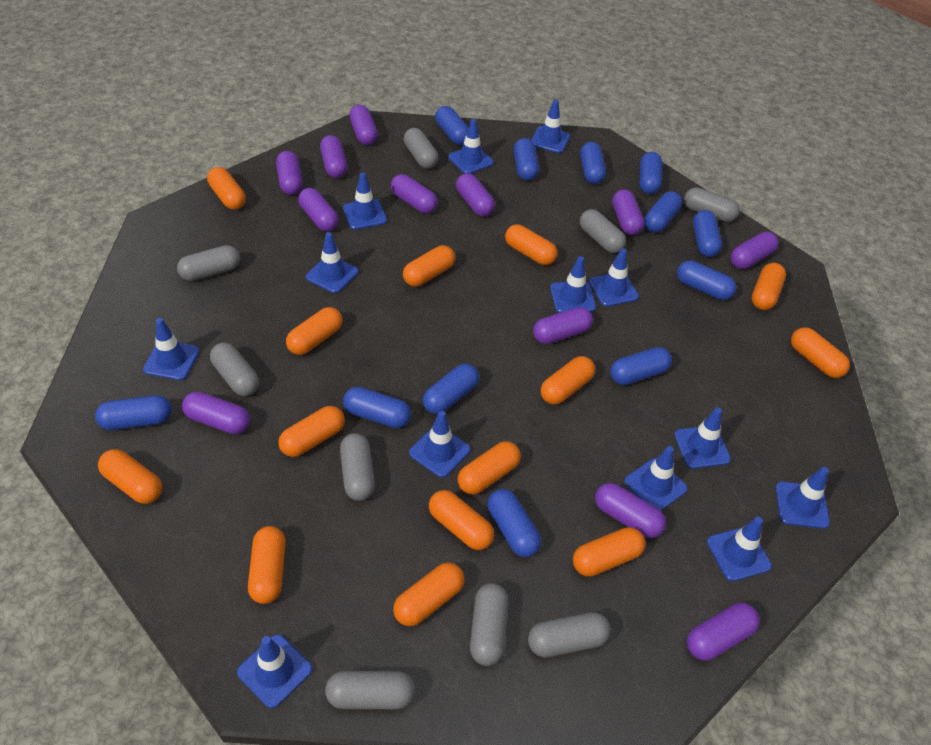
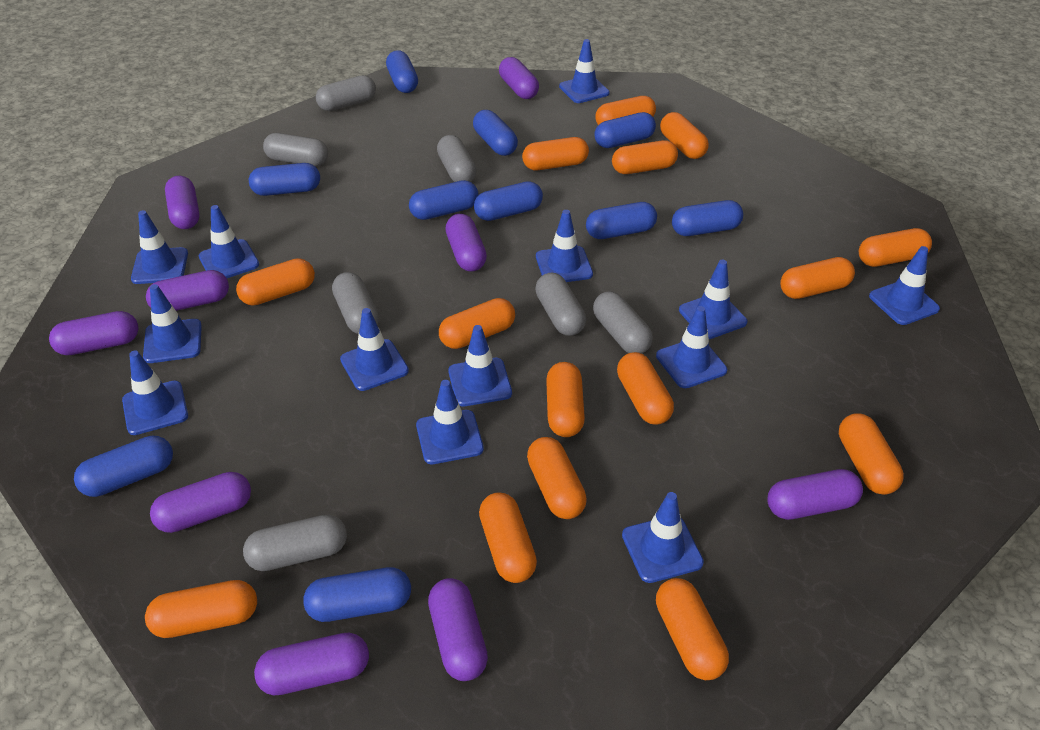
blue capsule: [95,395,172,430] [343,387,411,428] [423,363,479,414] [435,106,469,145] [487,489,541,557] [514,138,539,181] [580,142,606,184] [610,347,672,385] [639,152,662,194] [644,191,682,232] [677,261,736,300] [693,210,722,257] = 12 -> [74,436,173,497] [249,163,320,196] [303,567,411,622] [386,50,418,93] [409,180,479,220] [473,110,518,156] [474,181,543,221] [586,202,657,239] [595,112,656,148] [672,200,743,236] = 10
grey capsule: [177,245,240,281] [210,342,259,396] [325,671,415,709] [340,433,375,501] [404,128,438,169] [470,583,508,666] [528,612,611,658] [580,209,626,253] [684,187,740,222] = 9 -> [243,515,347,571] [263,133,328,166] [316,75,376,111] [332,272,379,334] [437,135,477,182] [535,273,586,336] [593,291,653,354] = 7
orange capsule: [98,449,162,504] [207,167,246,210] [248,526,286,604] [278,406,345,457] [286,307,343,355] [393,562,465,626] [403,245,455,287] [429,490,494,550] [458,441,521,495] [505,224,558,265] [541,356,595,404] [573,527,646,577] [752,263,786,310] [791,327,850,378] = 14 -> [145,580,257,638] [236,258,315,306] [439,298,515,349] [479,492,537,583] [522,137,589,170] [527,437,587,519] [546,362,585,437] [596,96,656,125] [612,140,678,174] [617,352,674,425] [656,578,729,680] [660,112,709,159] [780,257,855,299] [839,413,904,495] [859,228,932,267] = 15
purple capsule: [182,391,250,434] [276,151,303,195] [298,188,339,231] [320,135,347,178] [349,105,378,145] [391,174,438,213] [456,173,495,216] [533,307,593,344] [595,483,666,538] [612,189,644,235] [687,603,760,661] [731,231,778,269] = 12 -> [49,311,139,355] [146,270,229,311] [150,472,251,533] [165,176,200,229] [254,633,369,695] [428,578,488,681] [445,214,487,272] [499,57,539,99] [767,469,863,520] = 9

